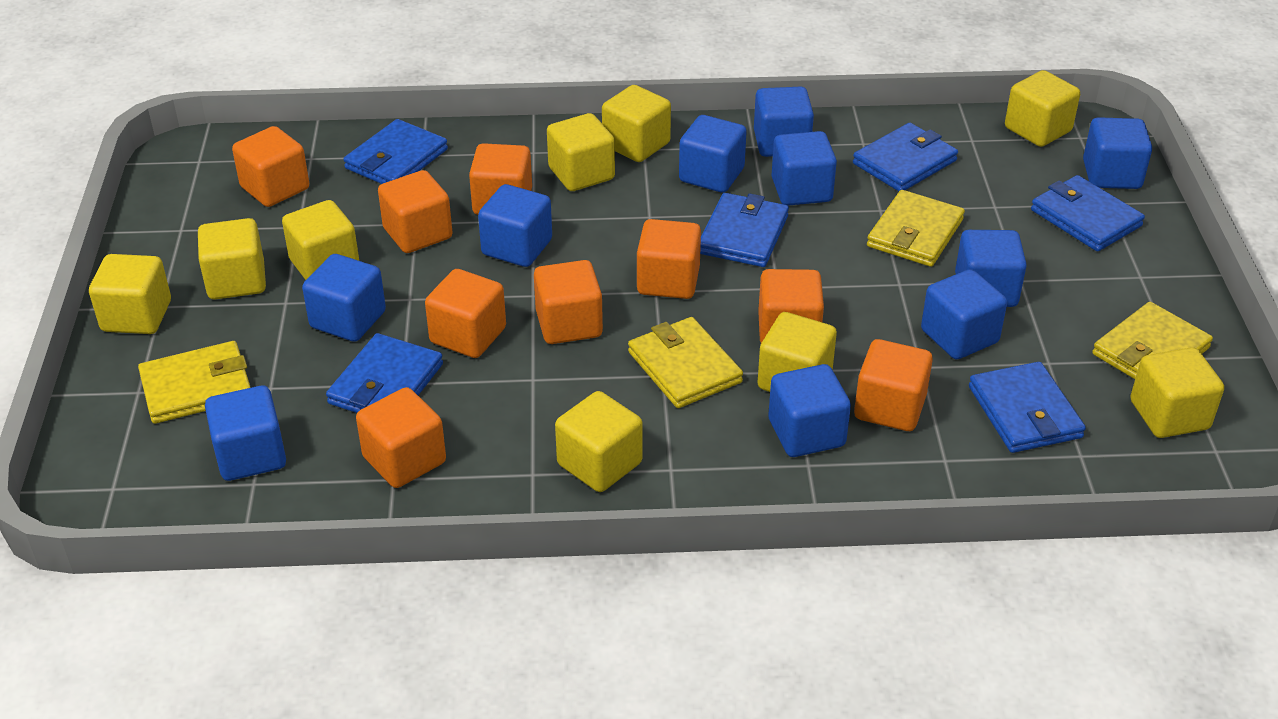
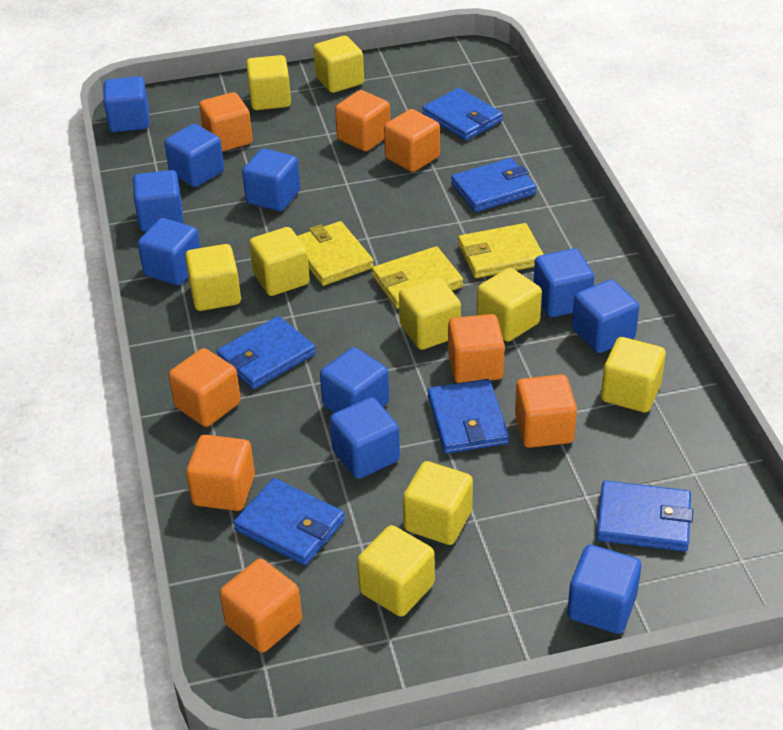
orange cube: [232,126,309,207] [356,387,446,488] [378,170,453,253] [425,269,506,358] [469,143,532,215] [534,260,603,344] [637,219,701,299] [758,269,824,343] [854,339,933,431] = 9 -> [168,348,241,427] [186,435,255,511] [199,92,253,152] [220,559,302,653] [335,90,390,151] [384,109,440,172] [448,314,505,383] [515,374,577,448] = 8
yellow wallet: [138,341,251,424] [628,317,743,408] [867,190,965,267] [1092,302,1213,379] = 4 -> [297,221,374,286] [372,246,463,309] [458,223,544,278] = 3

